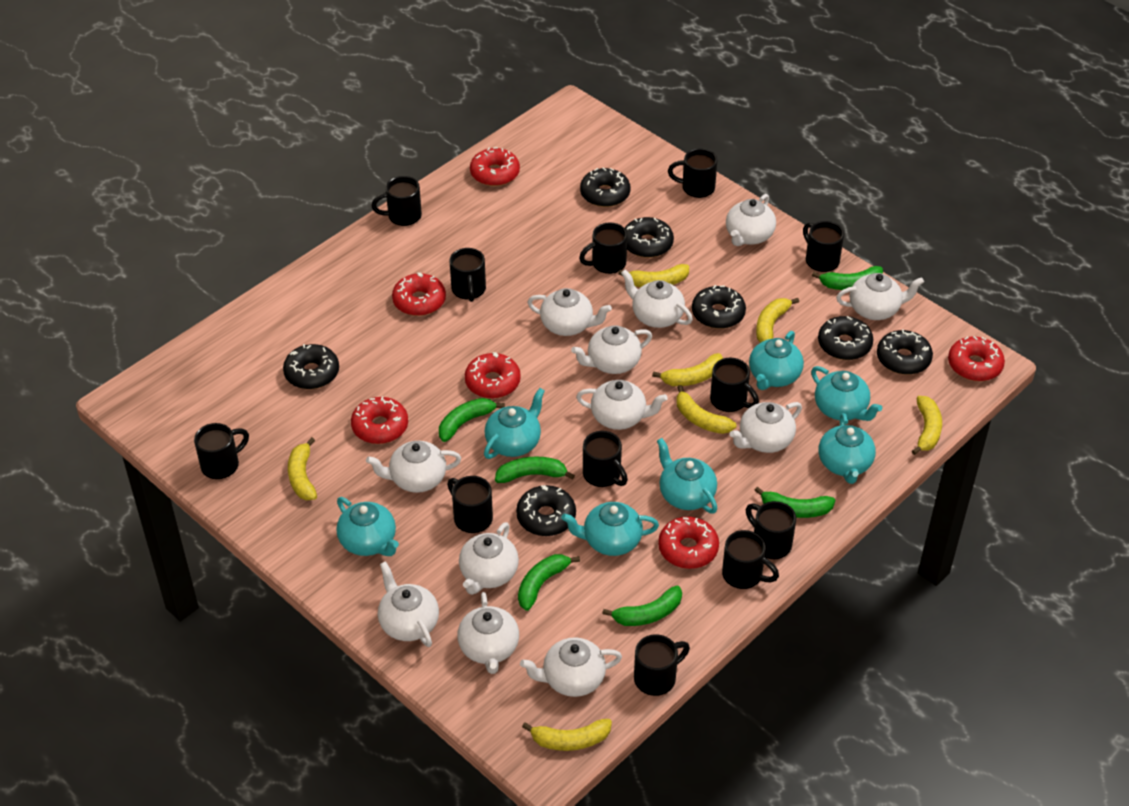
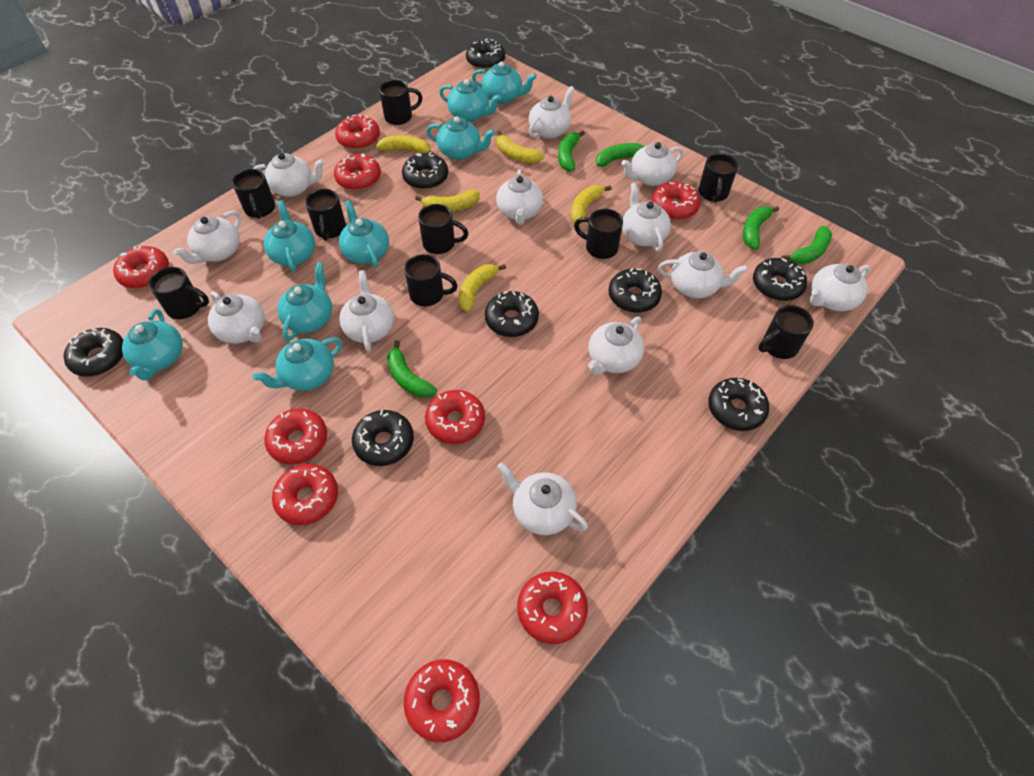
black donut: [283,344,339,389] [516,485,576,536] [580,167,631,207] [625,217,674,258] [692,285,746,329] [818,316,873,360] [877,330,933,375] = 7 -> [64,328,123,377] [352,410,414,466] [402,152,448,189] [466,39,505,69] [485,291,539,337] [609,268,662,313] [708,378,769,431] [753,258,807,301] = 8
black mug: [194,423,249,479] [371,176,422,226] [447,476,493,533] [450,248,486,302] [579,223,627,274] [583,431,628,487] [634,634,690,696] [668,148,717,198] [710,358,759,412] [722,530,779,589] [746,501,796,559] [803,221,844,272] = 12 -> [149,267,209,319] [232,169,275,219] [305,189,346,240] [379,80,422,125] [404,254,458,306] [418,204,468,254] [574,209,623,259] [698,153,738,203] [758,305,814,359] = 9
green banana: [439,398,505,442] [495,457,575,483] [518,554,580,611] [602,586,682,626] [754,487,835,518] [812,266,883,290] = 6 -> [387,340,437,398] [558,131,585,172] [596,143,644,167] [743,206,779,249] [781,226,832,264] = 5
red donut: [351,397,408,444] [392,272,446,316] [465,352,521,399] [470,147,520,186] [658,517,719,569] [948,336,1005,381] = 6 -> [113,246,169,288] [264,408,327,464] [272,464,338,525] [334,153,381,190] [335,115,380,149] [404,659,480,742] [425,390,485,444] [517,572,588,644] [652,182,700,220] = 9
turquoise teapot: [337,497,399,556] [484,388,545,459] [561,502,659,556] [657,438,717,513] [749,331,804,390] [811,366,883,421] [819,413,876,484] = 7 -> [122,309,183,380] [252,337,342,391] [264,200,315,272] [277,262,332,340] [339,200,389,268] [426,117,495,160] [439,79,501,122] [472,61,537,104] = 8
yellow banana: [288,437,317,501] [522,719,612,751] [618,264,689,287] [652,353,723,386] [676,385,736,434] [756,298,799,343] [912,396,942,455] = 7 -> [376,135,435,155] [415,190,480,212] [458,264,506,312] [497,131,545,163] [571,185,611,226] = 5

